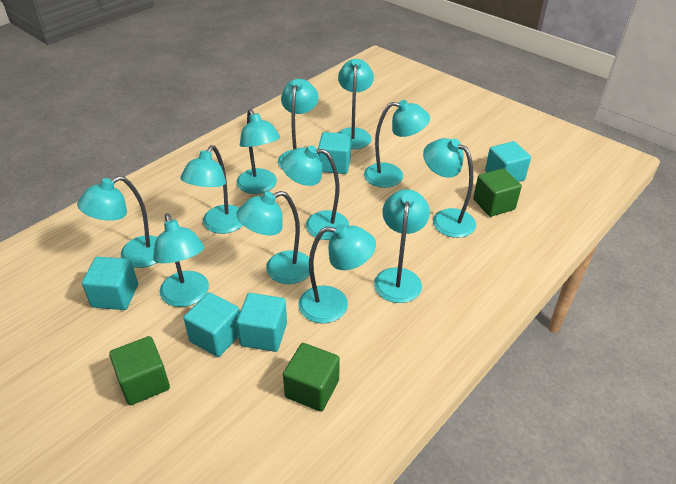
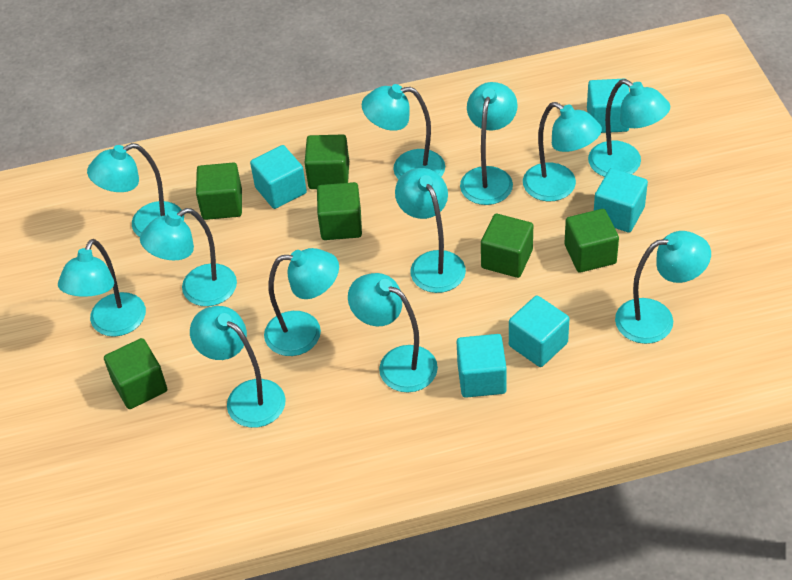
green cube: [109,336,170,405] [283,343,340,412] [473,168,522,217] = 3 -> [104,338,167,409] [196,163,242,220] [305,134,349,189] [317,182,362,240] [481,214,533,278] [565,209,619,273] = 6

